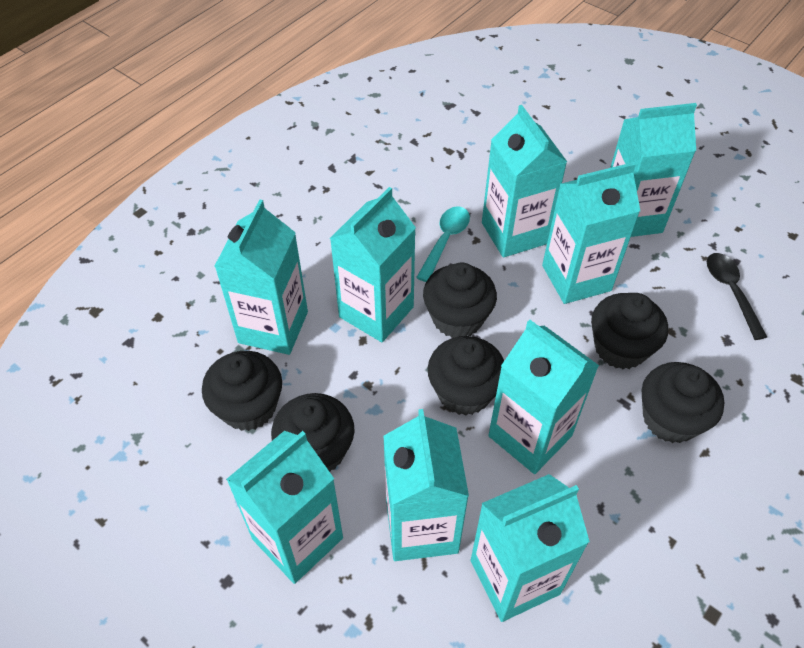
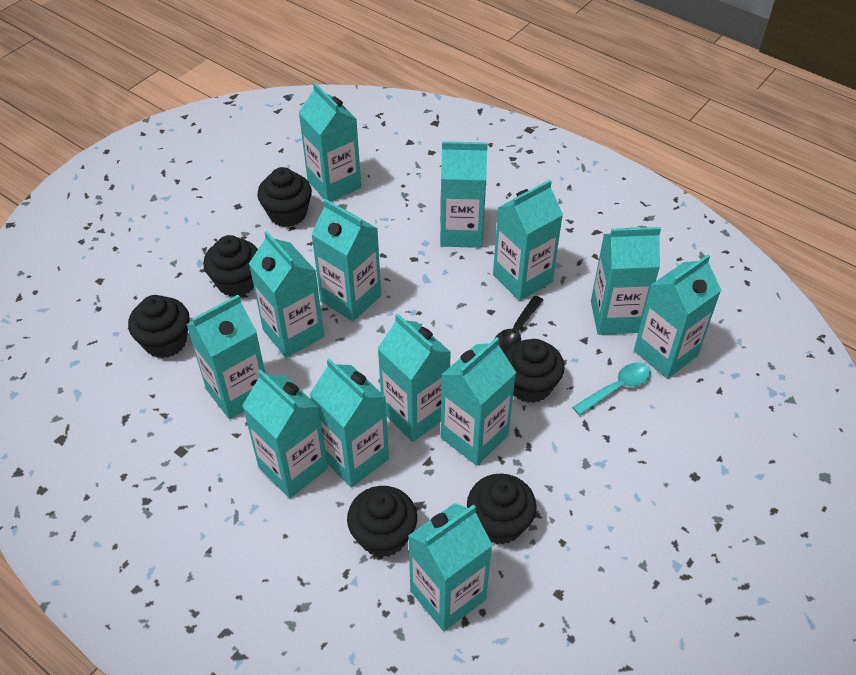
turquoise carton: [215,199,308,355] [226,431,343,584] [330,187,416,342] [383,409,469,561] [471,474,590,622] [482,105,567,258] [488,320,599,474] [542,162,640,304] [610,103,697,237] = 9 -> [186,295,265,419] [242,369,328,498] [249,231,324,358] [298,83,361,202] [310,359,389,488] [311,199,381,321] [378,314,451,442] [408,503,492,631] [440,141,488,248] [441,337,516,466] [493,180,563,301] [591,227,661,335] [634,254,721,379] = 13

